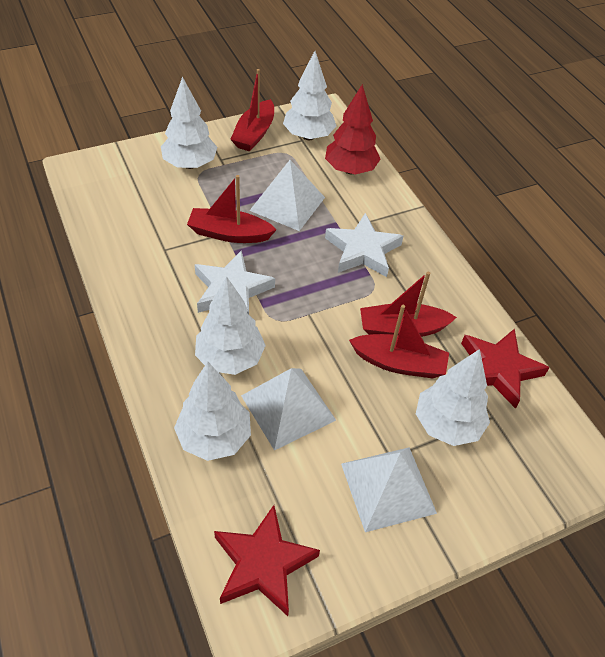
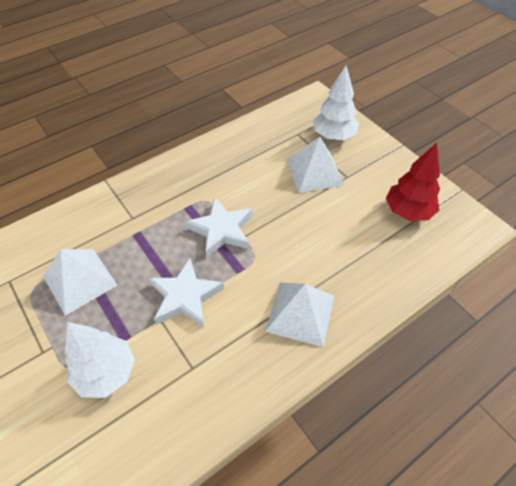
red boat: [187,175,277,243] [230,69,274,151] [349,305,449,378] [360,272,457,337] = 4 -> none = 0
red star: [214,505,320,616] [461,328,550,409] = 2 -> none = 0
white tree: [161,77,217,169] [174,362,251,461] [195,276,266,375] [283,51,336,140] [416,349,490,446] = 5 -> [65,322,135,398] [313,65,359,140] = 2

